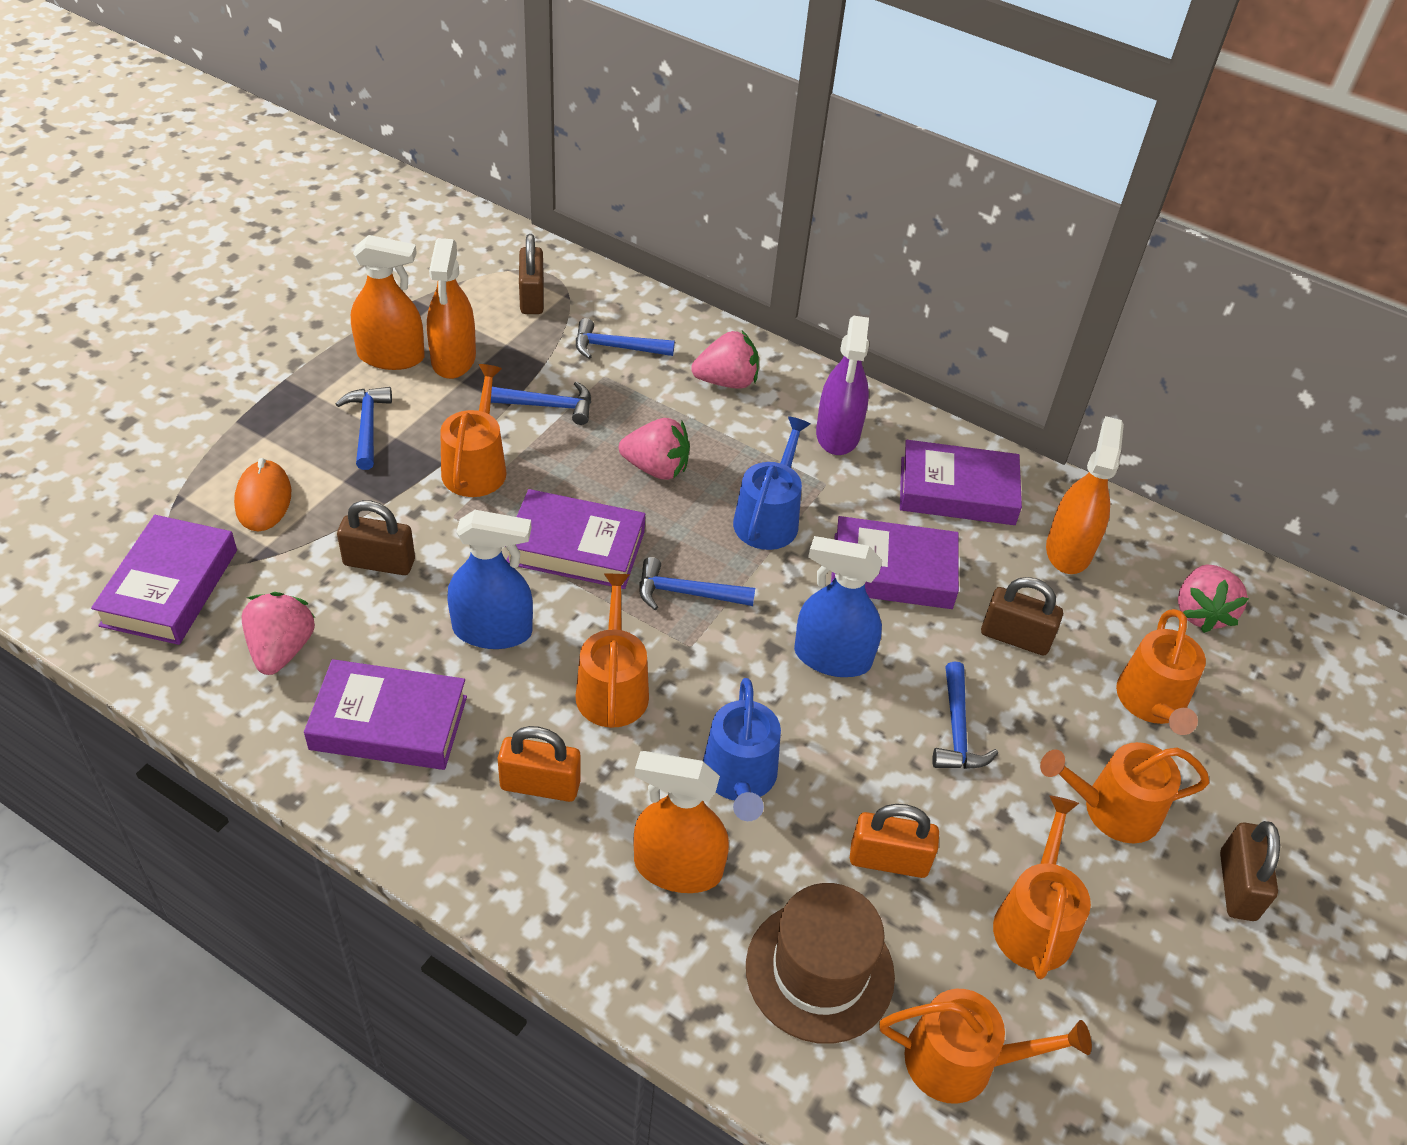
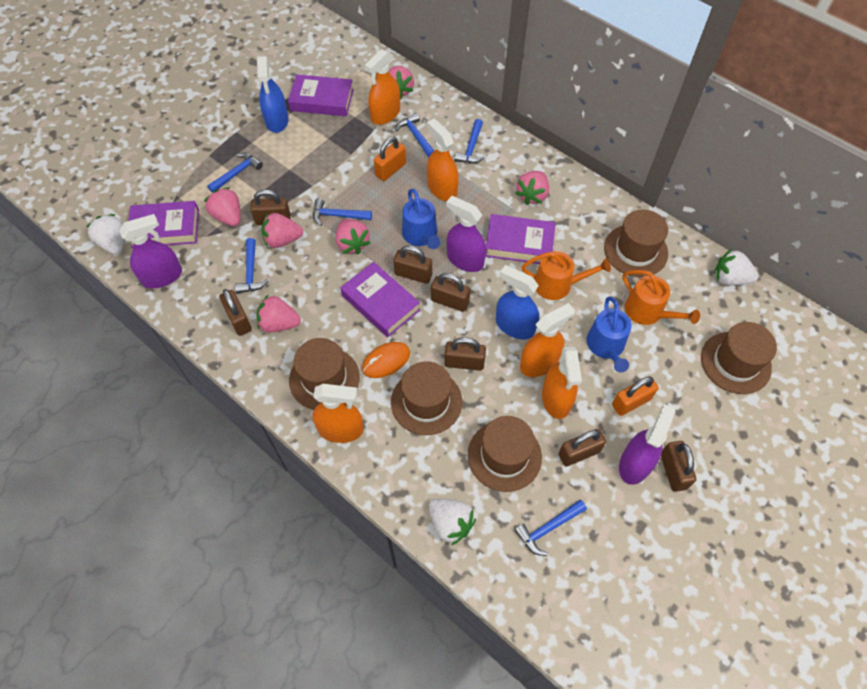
blue hammer: [336,387,392,470] [491,381,591,425] [576,318,675,359] [639,557,755,610] [932,662,998,769] = 5 -> [207,152,263,193] [235,238,268,293] [313,198,372,226] [395,113,434,157] [454,119,485,164] [514,500,587,556] = 6
brown hat: [746,883,895,1044] = 1 -> [289,338,359,410] [391,362,462,435] [468,416,542,492] [604,210,668,277] [701,322,777,394] = 5
brown padlock: [337,500,415,575] [519,234,544,314] [981,577,1063,656] [1220,821,1280,921] = 4 -> [219,289,252,336] [250,189,291,225] [393,245,432,284] [431,273,470,312] [444,337,486,371] [558,429,606,466] [661,441,696,492] = 7
orange spray bottle: [351,235,425,370] [427,238,476,379] [633,751,729,893] [1046,416,1124,574] = 4 -> [313,384,363,443] [365,49,400,125] [427,119,459,201] [520,303,575,377] [542,347,582,419] = 5
orange watering can: [440,364,507,497] [576,573,649,728] [879,989,1092,1104] [993,796,1091,979] [1040,742,1209,844] [1116,609,1206,735] = 6 -> [522,251,611,300] [622,270,700,325] = 2
pink strawberry: [242,592,315,675] [619,418,690,480] [691,331,759,389] [1178,565,1249,633] = 4 -> [204,187,240,226] [257,295,301,332] [261,213,303,248] [335,219,371,255] [389,66,414,99] [515,171,549,205] = 6
purple book: [91,515,237,645] [304,659,467,770] [506,489,645,589] [831,516,959,609] [900,440,1022,525] = 5 -> [128,201,199,248] [288,74,354,116] [340,262,420,337] [486,214,556,264] = 4
purple spray bottle: [816,316,869,455] = 1 -> [119,214,182,288] [446,196,486,272] [619,404,675,485] = 3
white strawberry: none = 0 -> [86,214,124,255] [429,498,476,545] [714,249,758,286] = 3

